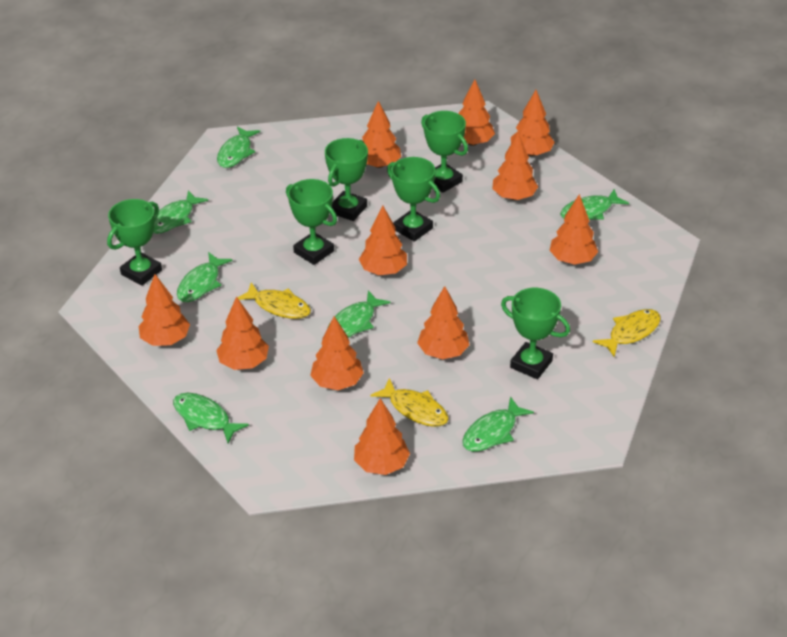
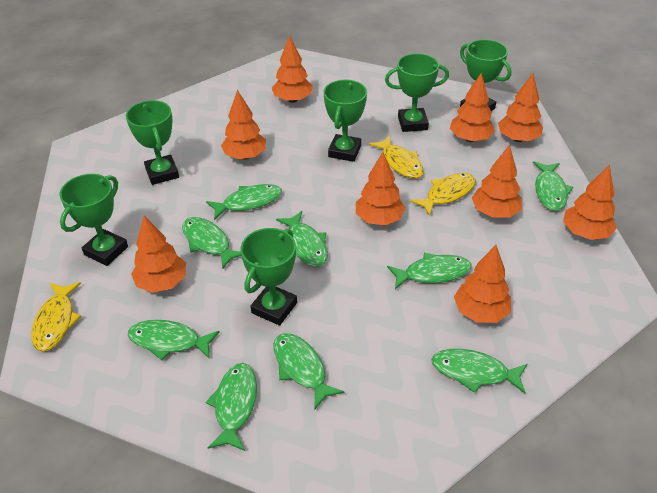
green fish: [153,191,208,234] [173,393,249,444] [177,252,232,302] [217,126,260,168] [327,290,391,338] [462,396,534,452] [560,189,629,220] = 7 -> [128,320,220,360] [182,217,241,269] [206,184,282,220] [206,363,257,451] [273,333,344,409] [276,211,328,267] [387,253,472,289] [431,349,527,394] [533,161,573,211] = 9
orange tree: [139,274,190,346] [216,296,269,370] [310,316,364,390] [354,398,410,475] [359,205,407,275] [362,101,401,168] [417,286,469,359] [458,80,495,146] [492,132,538,200] [511,90,555,156] [549,194,598,265] = 11 -> [131,216,186,293] [221,90,266,159] [272,35,313,103] [356,152,405,225] [450,73,495,142] [454,245,511,323] [472,144,522,218] [498,73,543,142] [563,165,616,240] = 9

